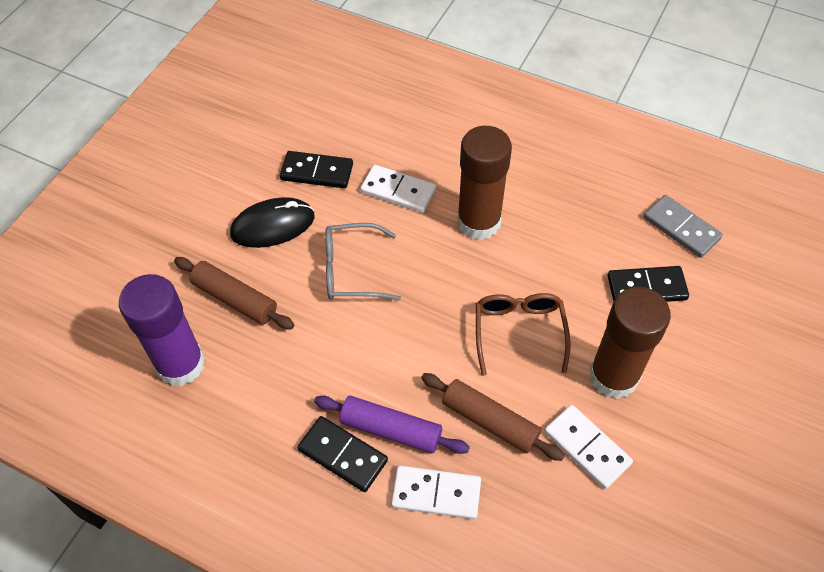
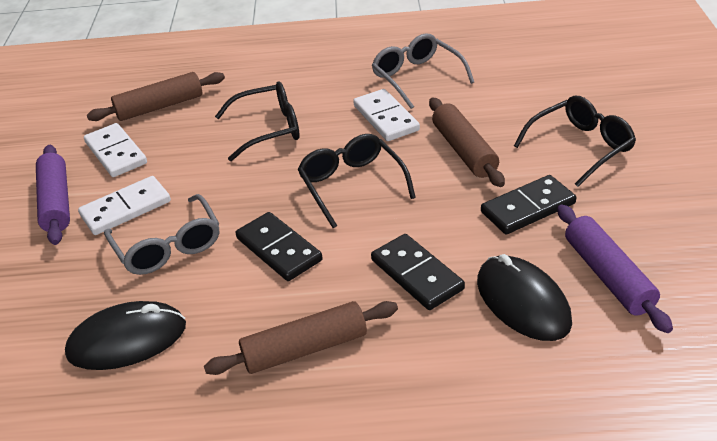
black glasses: none = 0 -> [215,81,300,161] [297,134,416,228] [514,96,636,187] = 3
black mouse: [230,197,315,248] = 1 -> [65,301,186,370] [477,254,572,341] = 2
brown glasses: [476,293,571,376] = 1 -> none = 0
brown glue stick: [457,126,512,240] [589,287,671,399] = 2 -> none = 0
brown rolling pin: [174,257,294,330] [421,373,565,461] = 2 -> [87,72,225,121] [204,301,398,375] [429,98,505,187] = 3
grey domino: [644,195,723,258] = 1 -> none = 0
grey glasses: [325,223,401,300] = 1 -> [104,194,219,275] [372,33,474,109] = 2
purple glue stick: [119,274,205,386] = 1 -> none = 0
purple rolling pin: [314,396,470,454] = 1 -> [36,145,70,245] [557,204,673,333] = 2

